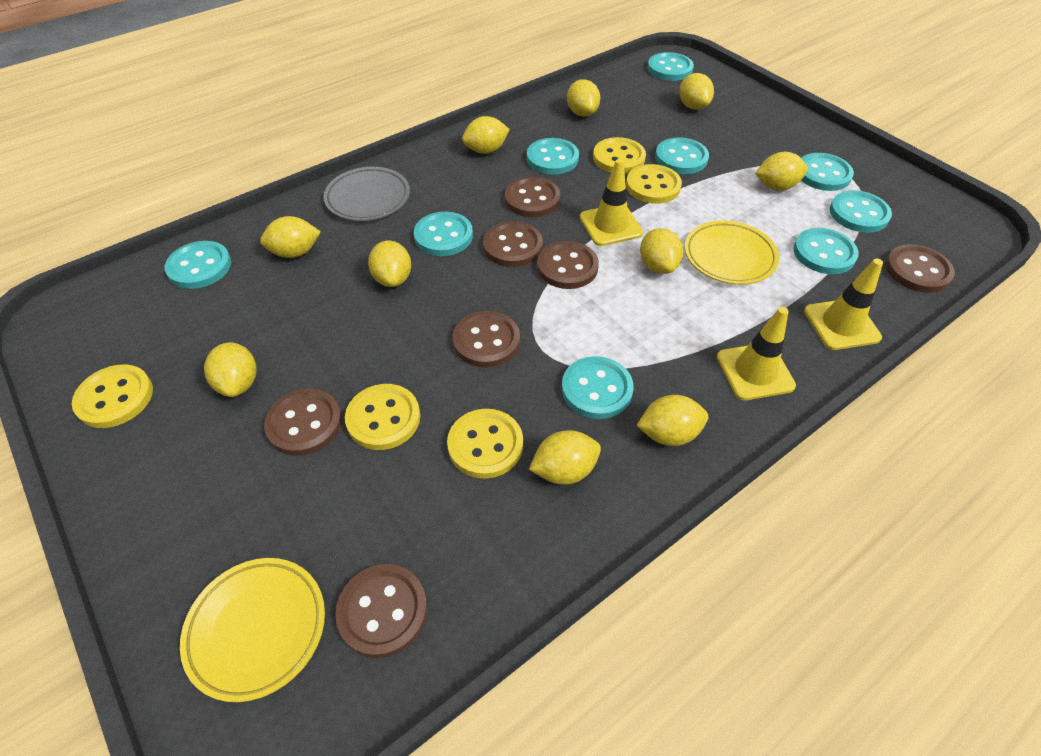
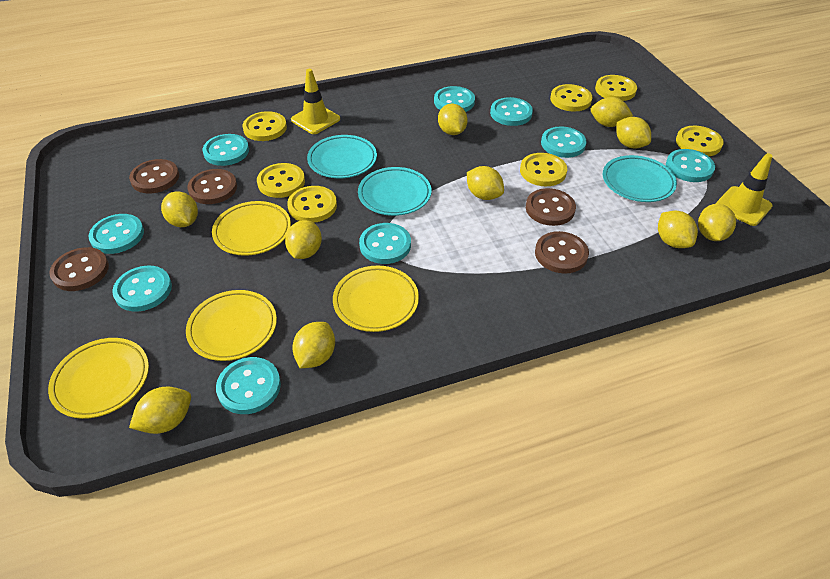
brown button: [264,389,342,456] [335,564,427,658] [453,311,520,367] [483,221,543,267] [505,177,560,217] [537,241,599,289] [886,244,955,293] = 7 -> [49,247,109,291] [129,159,179,193] [187,169,237,204] [526,188,576,226] [535,231,589,274] = 5
grey plate: [323,167,410,221] = 1 -> none = 0
turquoise plate: none = 0 -> [307,135,377,178] [358,167,431,216] [603,155,677,202] = 3
yellow button: [72,364,153,428] [345,384,420,450] [447,409,523,479] [593,137,646,174] [626,164,682,204] = 5 -> [243,111,287,141] [257,163,305,198] [287,186,337,223] [520,153,567,186] [550,84,593,112] [595,75,637,101] [676,126,724,156] = 7
yellow plate: [180,558,325,702] [685,221,779,285] = 2 -> [48,338,149,419] [186,290,277,361] [212,201,291,256] [333,266,419,332] = 4
yellow traffic cone: [580,159,643,246] [717,307,796,400] [804,259,883,350] = 3 -> [291,69,340,134] [716,153,773,226] = 2

